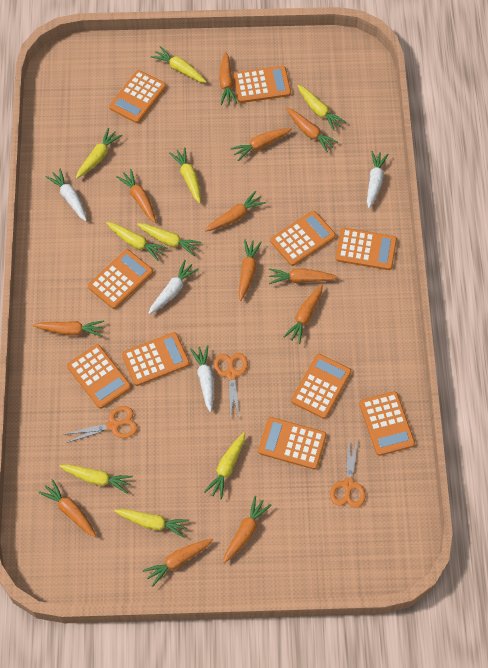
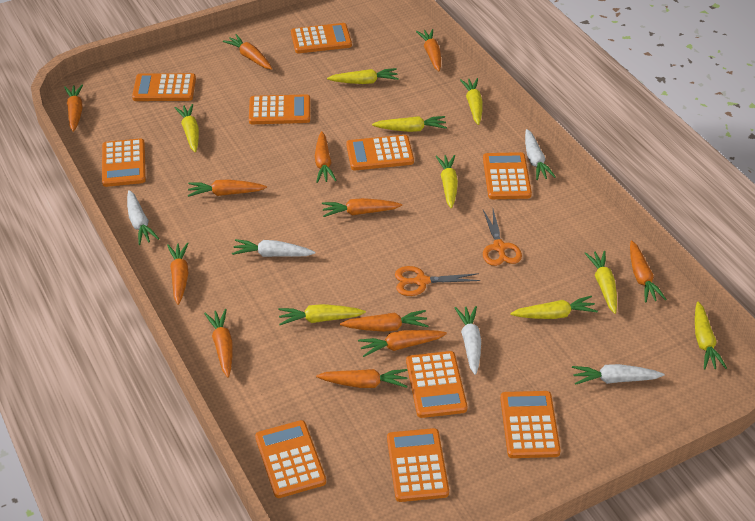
orange scissors: [63,406,138,443] [214,353,248,419] [330,439,366,508] = 3 -> [395,266,480,296] [483,209,522,266] = 2
white carrot: [46,169,87,221] [148,260,199,315] [190,345,214,412] [367,151,388,208] = 4 -> [127,190,159,245] [232,239,315,257] [455,306,481,375] [525,129,556,180] [572,364,664,385] = 5

